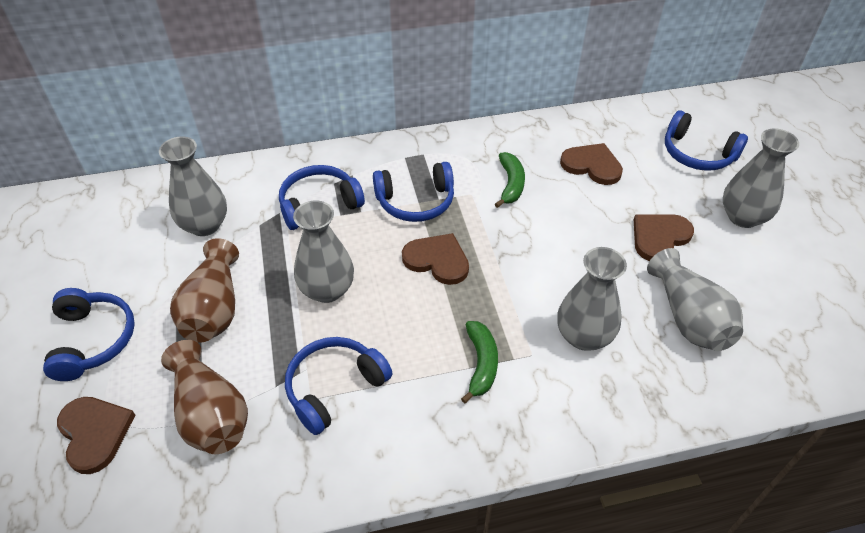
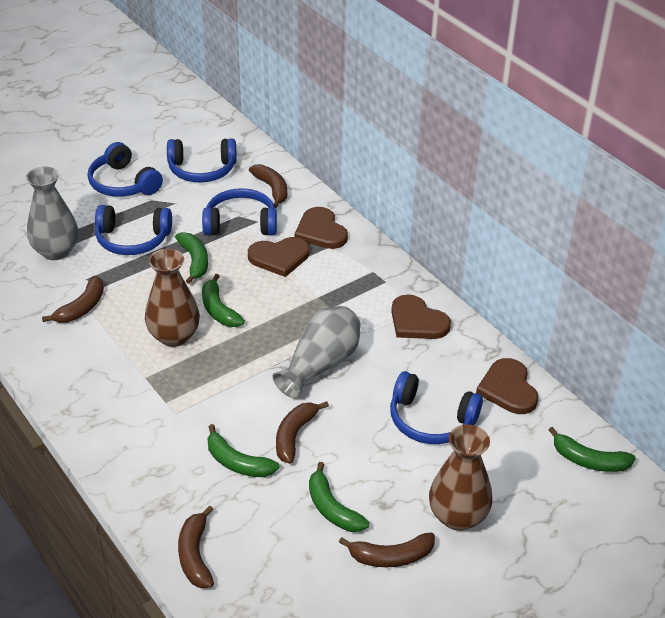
brown banana: none = 0 -> [42,276,104,323] [178,505,214,588] [249,164,287,208] [276,401,329,464] [339,532,435,567] = 5
green banana: [461,321,498,403] [495,152,525,208] = 2 -> [175,232,208,284] [202,274,245,327] [207,424,279,477] [309,462,369,532] [549,427,636,472] = 5
grey vase: [159,136,227,236] [293,200,354,303] [557,247,627,351] [647,248,743,351] [723,129,799,228] = 5 -> [26,167,78,260] [273,306,360,399] = 2

